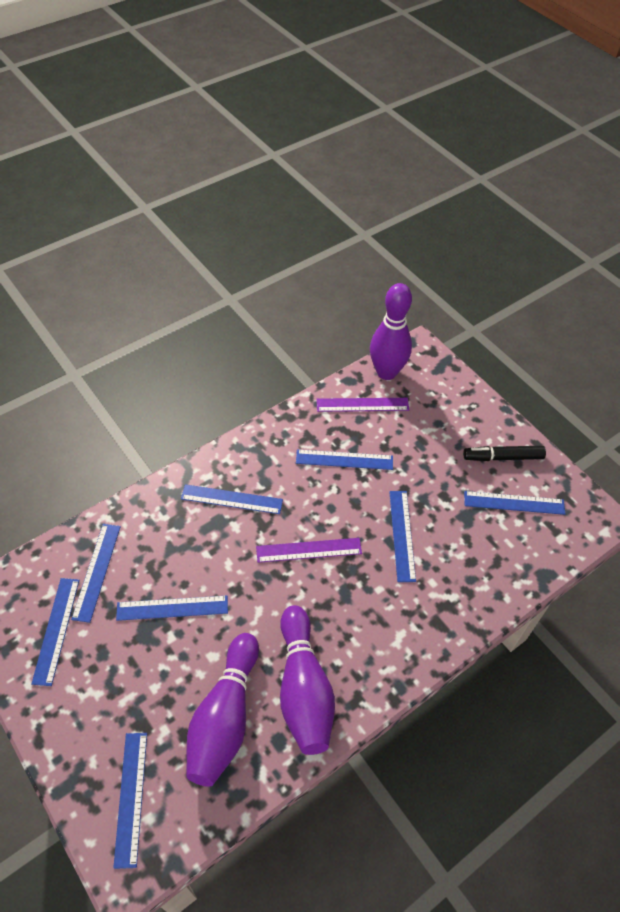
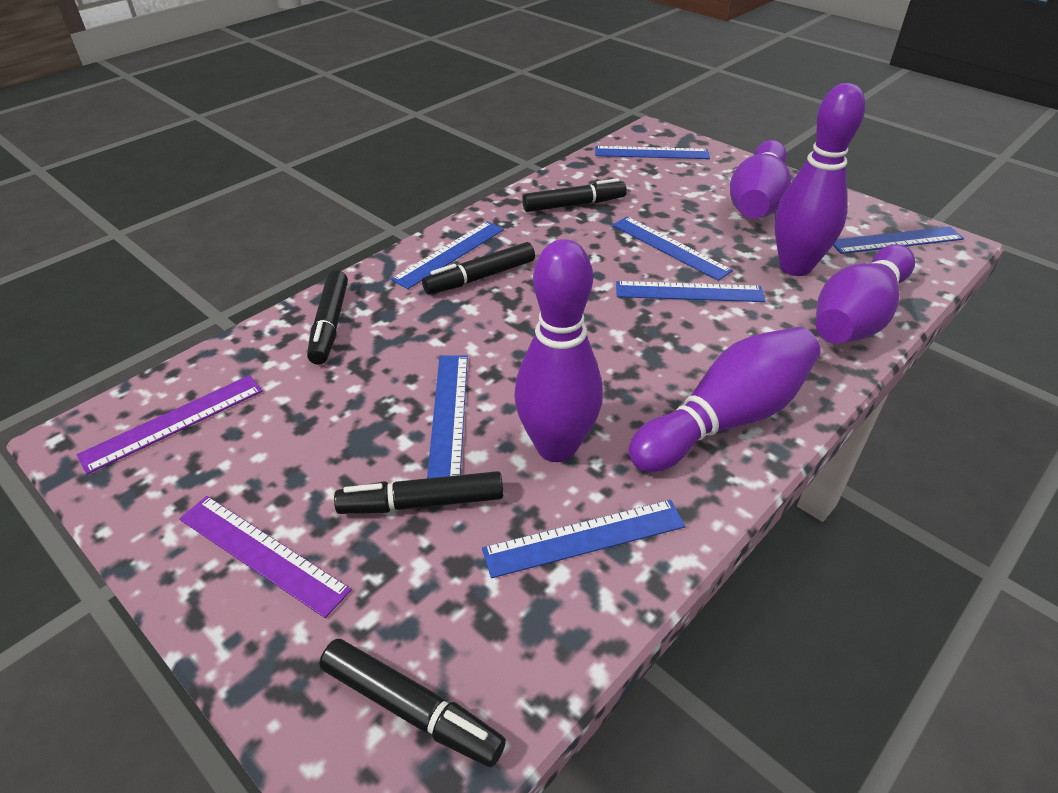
black marker: [463,446,546,461] = 1 -> [307,270,348,365] [319,639,506,767] [334,471,503,514] [422,242,535,294] [522,178,627,212] = 5
blue ruler: [31,578,80,686] [71,524,121,623] [113,733,147,869] [116,596,228,621] [181,484,283,514] [296,449,393,470] [389,491,416,582] [464,491,565,515] = 8 -> [391,221,504,289] [427,355,468,478] [482,500,685,578] [595,146,710,159] [612,216,733,281] [616,281,765,302] [833,226,964,254] = 7
purple bowling pin: [186,633,259,787] [280,605,335,755] [370,283,412,380] = 3 -> [514,239,603,462] [629,327,820,472] [730,140,791,219] [775,83,865,276] [816,244,915,344] = 5

